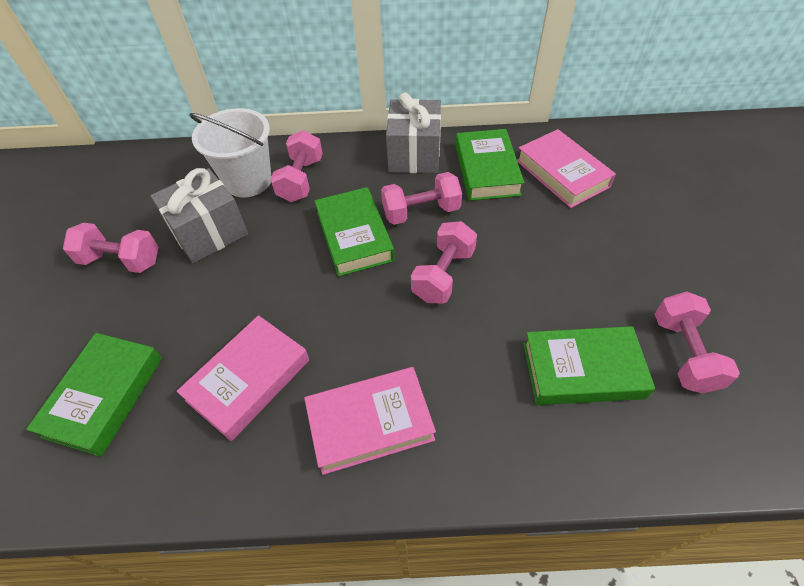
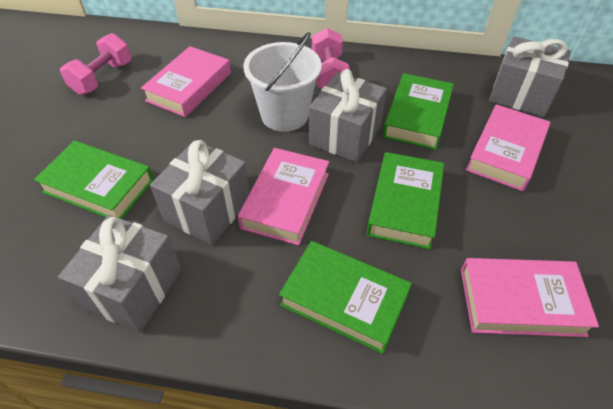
grey gift: [151,168,248,263] [386,92,441,173] = 2 -> [58,215,181,332] [150,140,250,245] [309,69,387,162] [489,36,571,117] = 4
pink book: [177,315,309,441] [304,367,436,475] [517,129,616,208] = 3 -> [141,46,231,117] [238,148,329,245] [461,258,599,337] [466,104,550,191] = 4
pink dumbbell: [63,223,158,273] [270,130,323,202] [381,172,462,225] [411,221,477,303] [655,291,740,394] = 5 -> [60,33,131,95] [312,28,350,89] = 2

